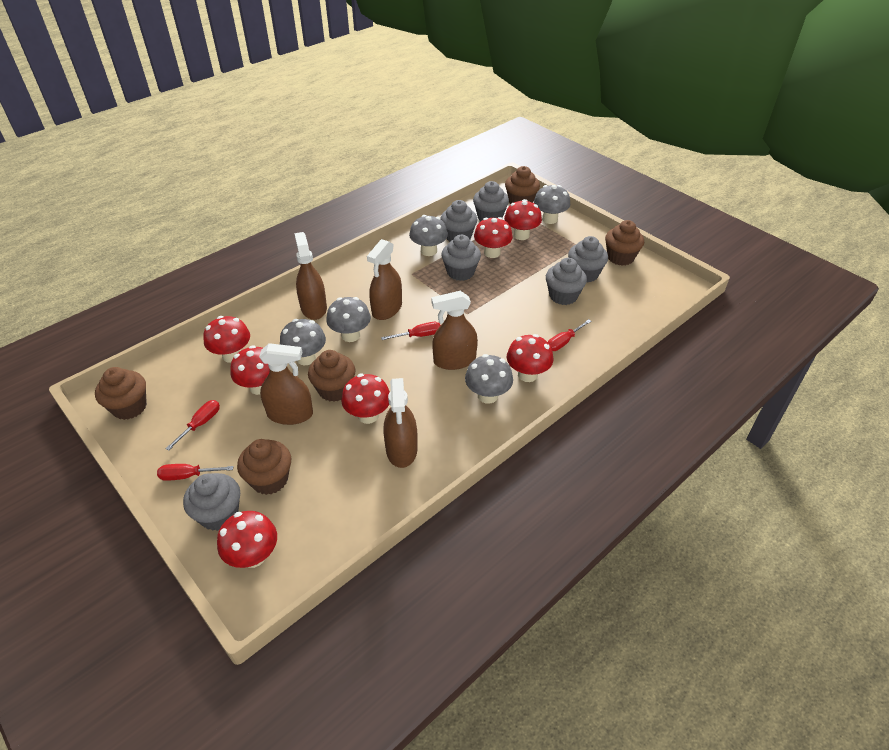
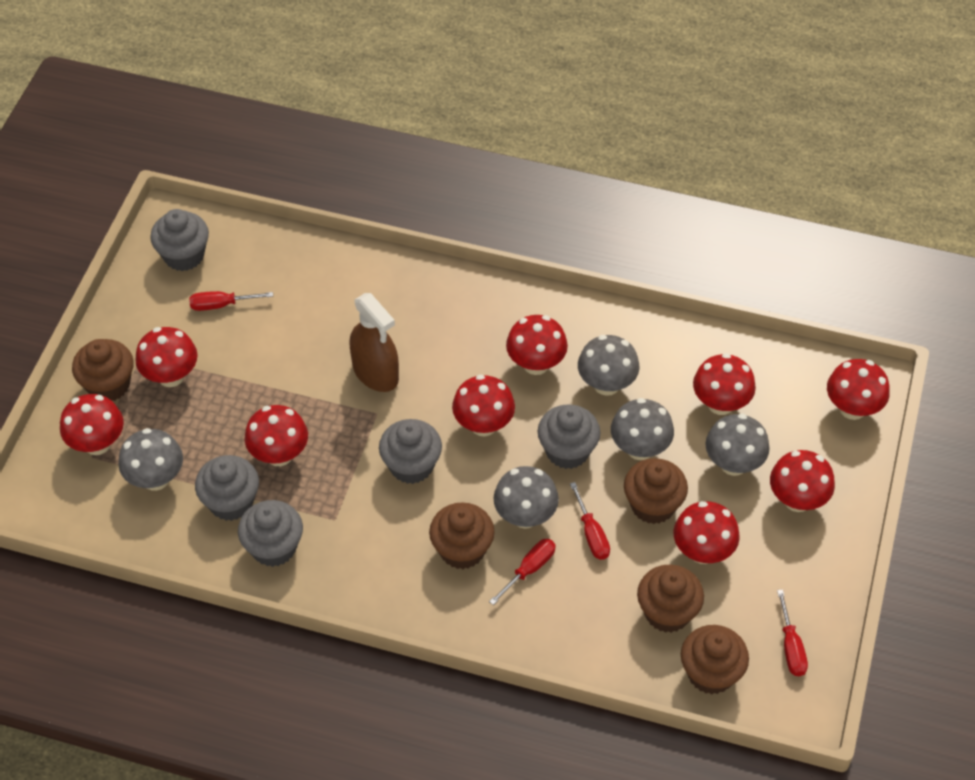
brown spray bottle: [259,343,313,425] [294,232,327,320] [367,239,402,320] [383,378,417,468] [431,291,478,370] = 5 -> [349,293,399,392] = 1
grey cupcake: [183,473,240,531] [441,200,477,242] [441,235,481,281] [473,181,509,221] [546,258,587,305] [568,236,608,283] = 6 -> [150,209,209,271] [195,455,259,521] [238,500,303,567] [379,419,442,484] [538,404,600,469] = 5
red mushroom: [203,316,250,363] [217,511,277,568] [230,345,270,395] [341,374,390,424] [474,217,513,258] [504,199,542,240] [506,334,553,382] = 7 -> [60,394,124,455] [135,327,197,387] [244,405,308,466] [452,375,515,436] [506,315,568,375] [673,501,740,564] [693,353,756,415] [770,450,835,512] [827,359,890,420] = 9

